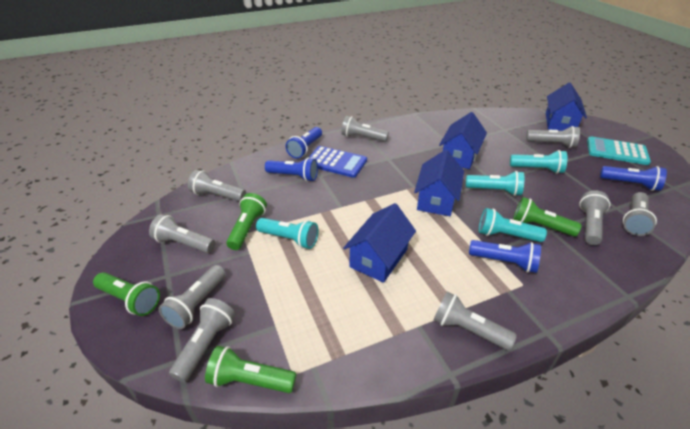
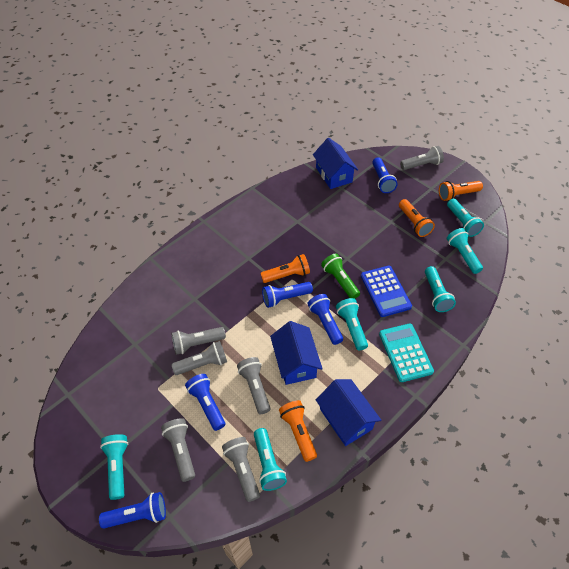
blue flashlight: [265,157,318,182] [286,127,322,159] [469,240,541,273] [600,166,667,191] = 4 -> [99,492,166,528] [185,374,225,431] [262,282,313,308] [307,294,343,345] [372,157,398,193] = 5
blue house: [343,203,416,283] [414,150,464,216] [439,112,487,169] [546,83,587,131] = 4 -> [270,321,323,385] [313,138,358,189] [316,379,381,446] = 3
green flashlight: [93,272,160,316] [205,346,296,393] [226,193,267,250] [513,197,582,237] = 4 -> [321,254,360,299] = 1
grey flashlight: [149,214,215,253] [159,265,226,329] [169,298,235,382] [188,170,246,202] [341,116,389,142] [433,291,517,350] [526,126,580,148] [579,190,610,245] [623,192,657,236] = 9 -> [161,418,195,482] [171,327,226,355] [171,341,227,375] [222,437,260,502] [237,357,271,414] [400,146,444,170] = 6
orange flashlight: none = 0 -> [260,254,310,283] [279,400,317,462] [399,199,435,237] [439,181,483,201] = 4
turquoise flashlight: [256,218,319,249] [466,171,524,196] [479,208,547,242] [510,150,567,174] = 4 -> [100,434,128,500] [254,428,287,491] [336,298,368,351] [425,266,456,312] [447,199,484,237] [447,228,483,274] = 6

